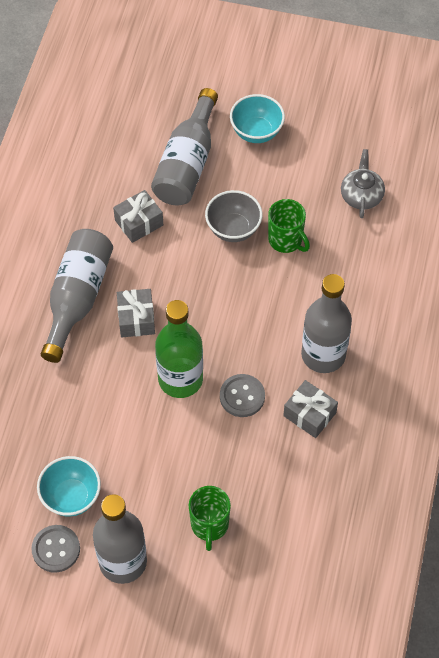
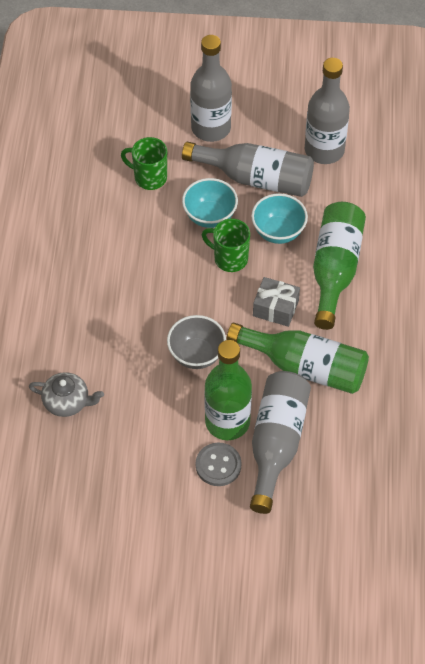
green bottle: [155,300,203,398] = 1 -> [204,340,252,440] [227,323,369,394] [313,202,366,330] = 3
grey button: [31,525,80,573] [220,374,265,417] = 2 -> [196,443,242,486] = 1
grey gift: [113,190,163,243] [117,289,155,337] [283,380,338,438] = 3 -> [253,277,300,327] = 1

